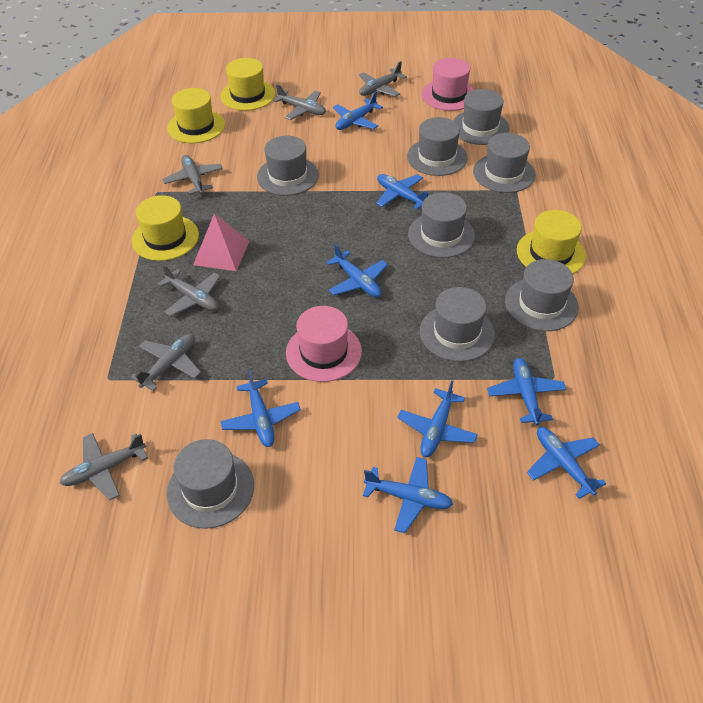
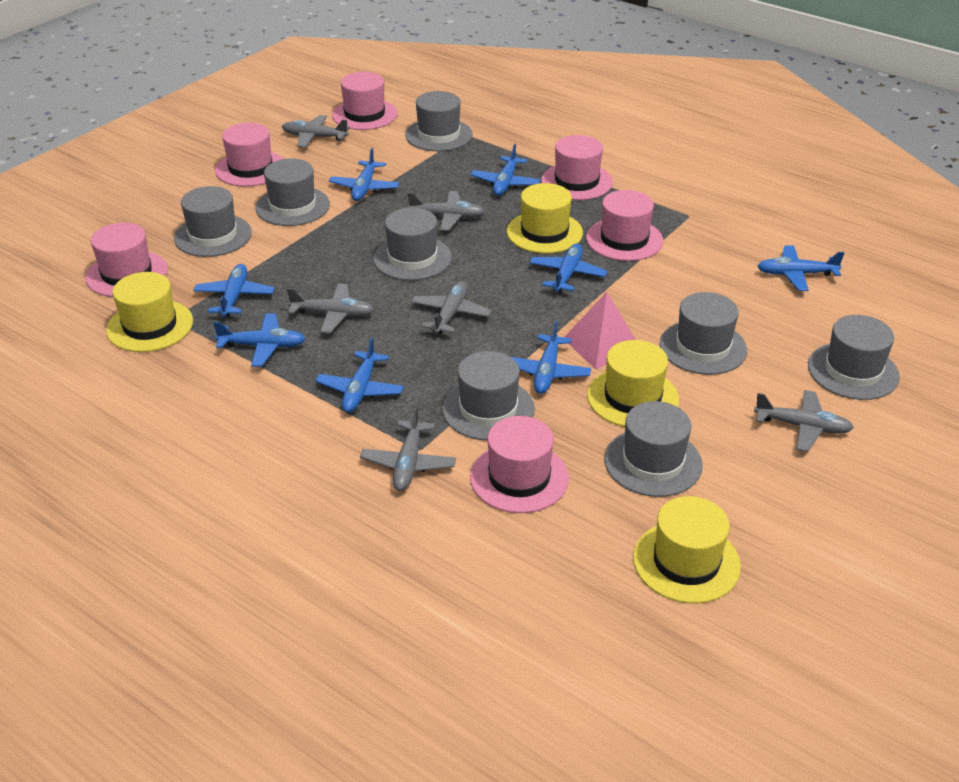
pink hat: [286,306,362,382] [421,58,475,111] = 2 -> [85,223,168,297] [215,123,283,187] [332,72,397,130] [470,416,569,513] [541,135,613,200] [586,190,663,261] = 6

